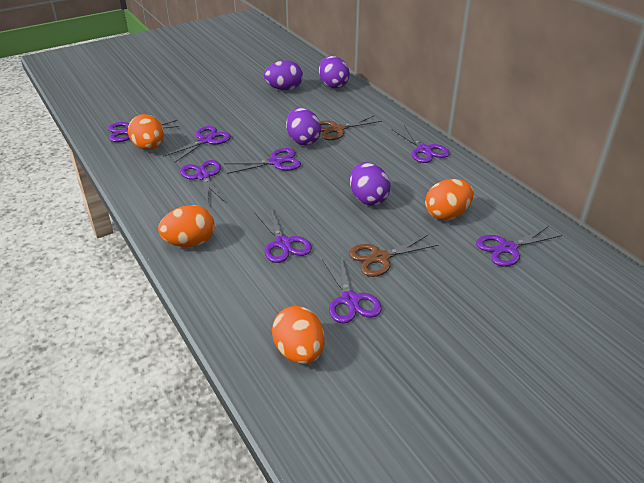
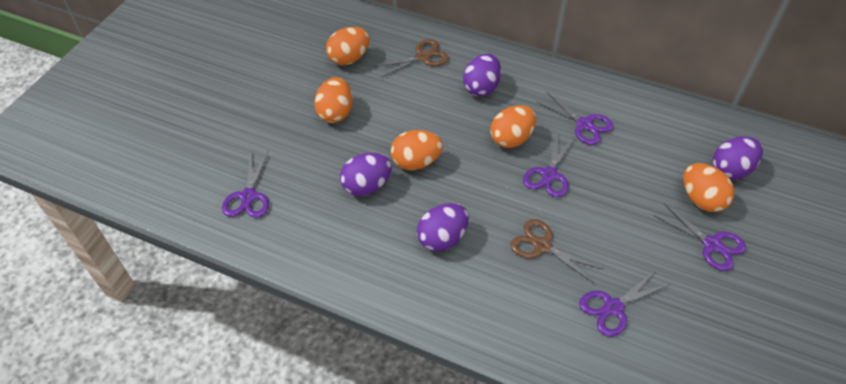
orange egg: [128,114,164,150] [158,205,215,247] [272,306,325,364] [425,179,474,220] = 4 -> [314,77,352,123] [326,27,369,65] [391,130,443,170] [490,105,536,148] [683,163,735,212] = 5
purple scissors: [108,120,179,142] [163,126,231,163] [180,160,225,204] [224,148,301,174] [254,208,312,263] [322,256,382,323] [391,125,450,163] [476,226,562,267] = 8 -> [222,151,269,218] [523,133,575,197] [536,92,614,145] [579,270,671,337] [653,203,746,271] = 5

